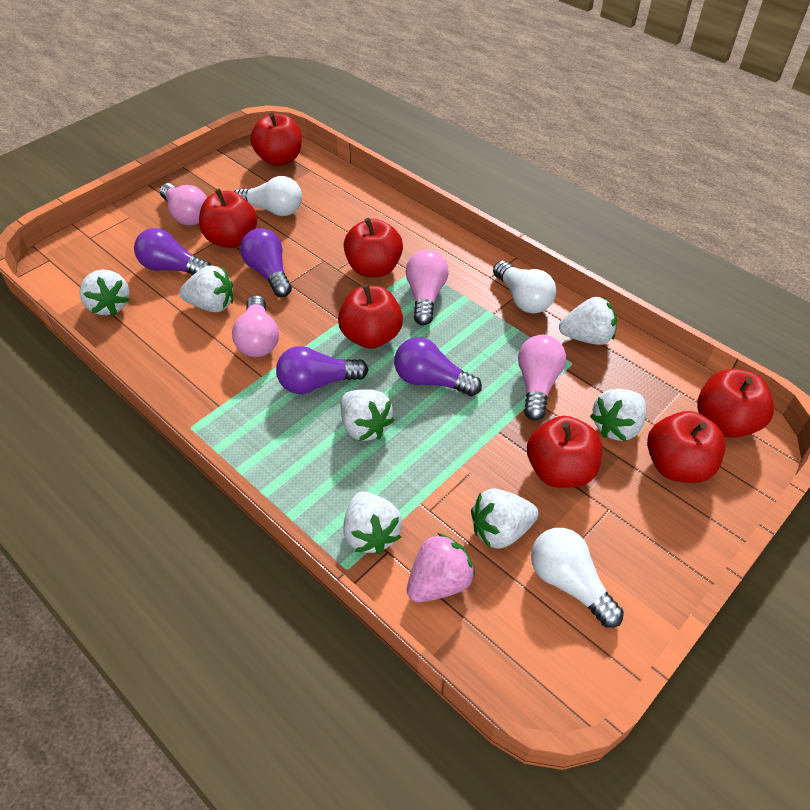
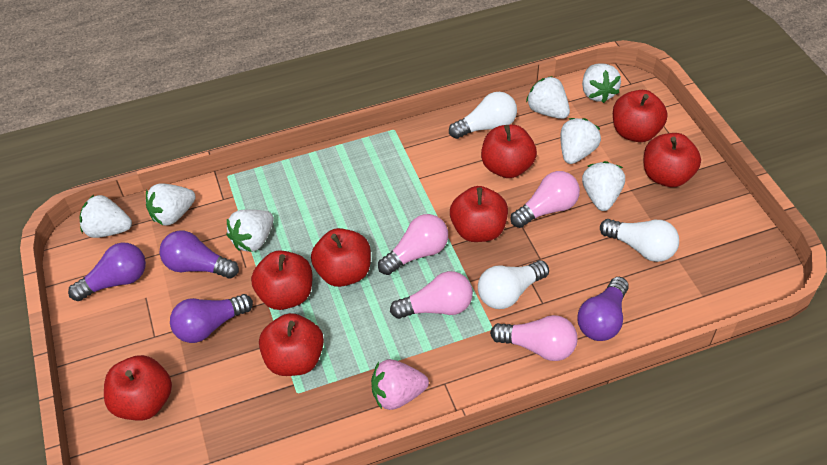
red apple: [199,189,257,248] [250,113,302,166] [338,285,403,349] [344,218,403,277] [527,416,602,488] [647,411,726,483] [697,369,774,438] = 7 -> [104,355,172,421] [251,250,313,310] [259,313,324,376] [311,228,371,287] [450,186,508,242] [481,125,537,178] [613,90,668,142] [644,133,701,187] = 8

